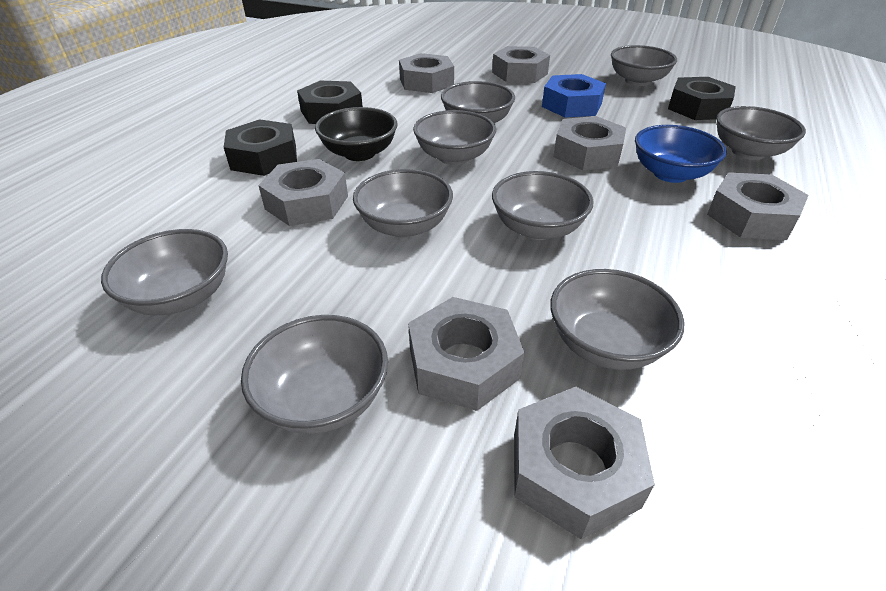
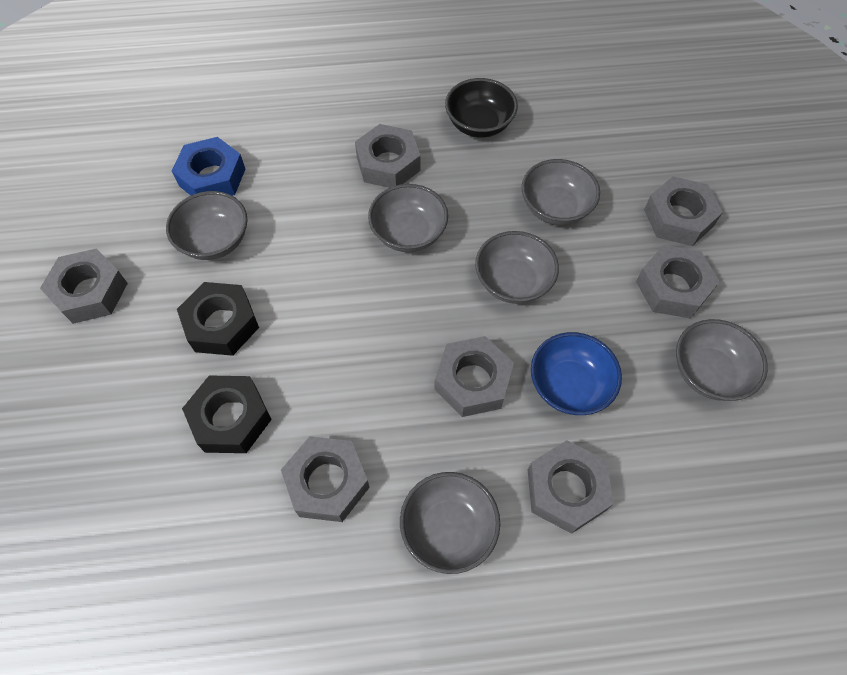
black nut: [224,119,297,176] [297,81,363,124] [668,77,736,120] = 3 -> [177,282,259,356] [182,376,272,453] = 2
grey bowl: [101,229,228,315] [241,315,388,434] [353,169,453,238] [413,110,496,165] [441,81,515,123] [492,171,594,240] [550,269,684,370] [611,45,677,86] [716,106,806,160] = 9 -> [166,191,247,260] [368,184,448,252] [400,472,500,574] [475,231,559,304] [521,159,600,225] [676,319,768,401] = 6

